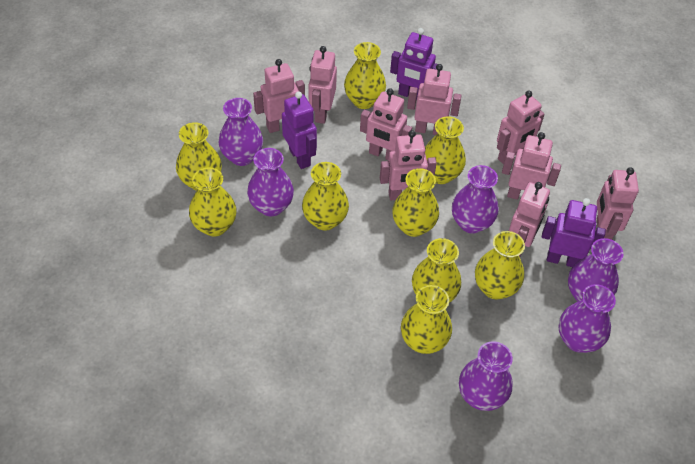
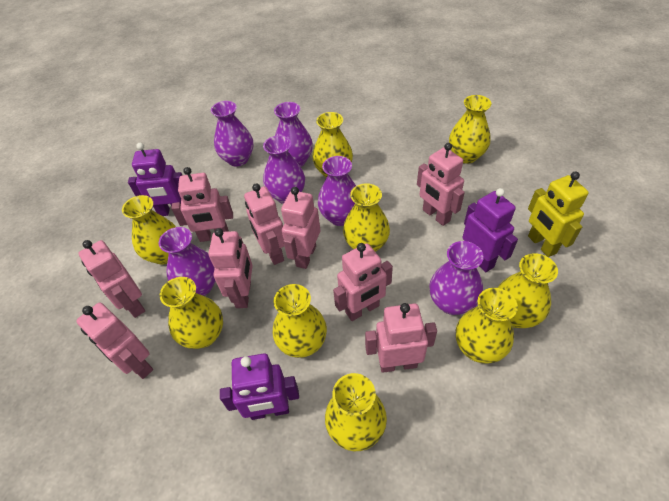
yellow robot: none = 0 -> [528,172,589,257] = 1

